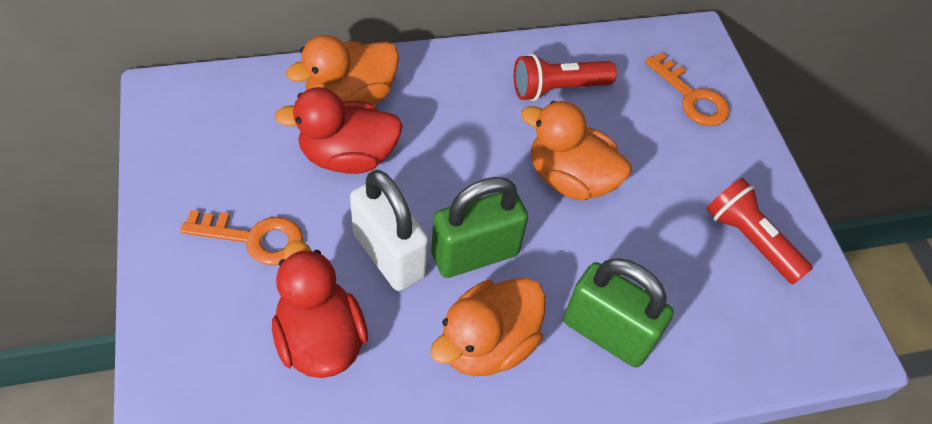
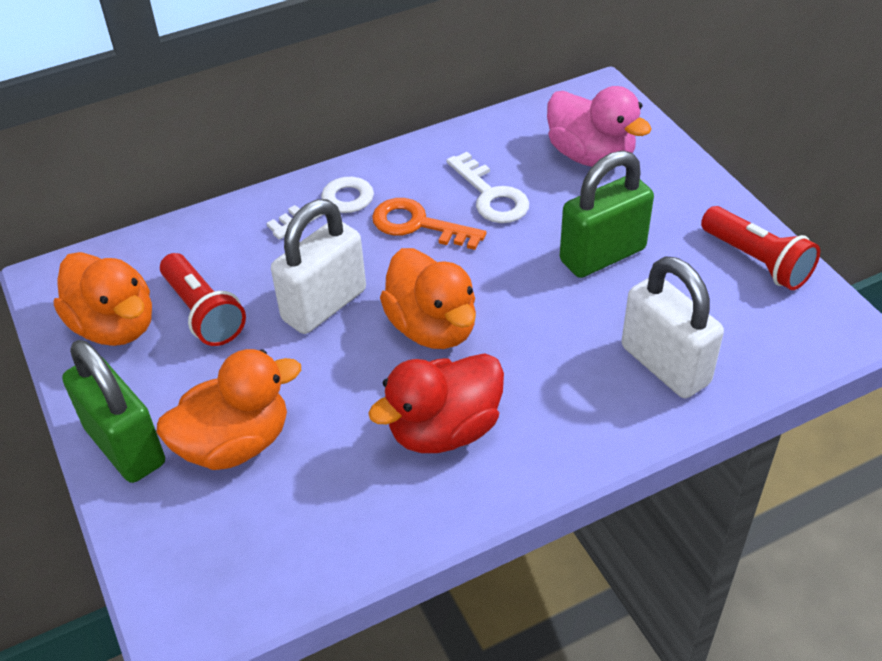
orange key: [180,210,303,266] [645,52,730,126] = 2 -> [372,198,486,250] = 1
pink duck: none = 0 -> [547,86,652,167] = 1
red duck: [272,241,368,378] [274,87,403,174] = 2 -> [368,353,504,453] = 1
white key: none = 0 -> [267,177,374,240] [447,152,529,223] = 2
white padlock: [350,170,429,291] = 1 -> [271,199,366,334] [622,256,724,398] = 2

